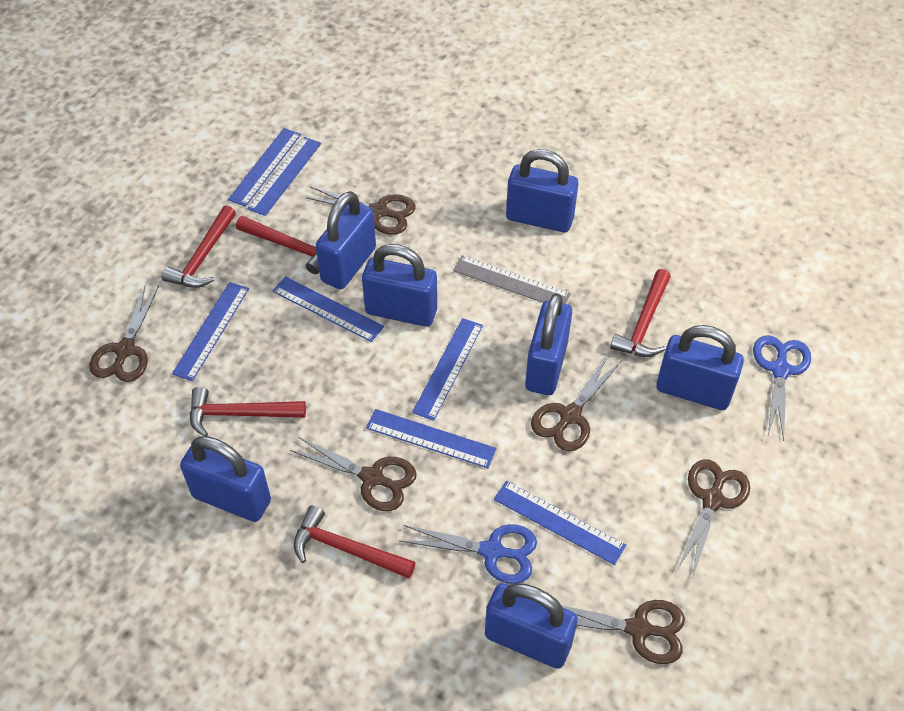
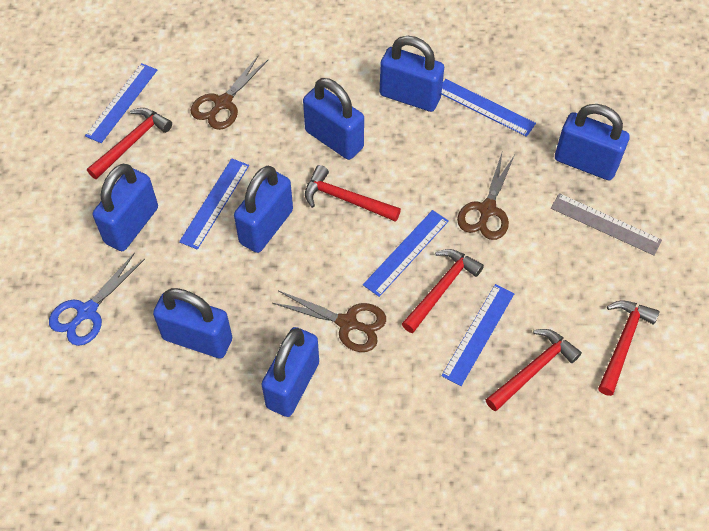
blue ruler: [172,282,249,381] [228,128,301,207] [247,137,321,216] [272,276,384,342] [366,409,497,468] [412,318,483,421] [494,481,626,565] = 7 -> [85,63,157,143] [179,158,249,250] [363,210,449,297] [441,79,536,137] [441,284,514,386] = 5
blue scissors: [400,524,537,584] [753,335,811,441] = 2 -> [49,252,145,346] = 1
brown scissors: [89,286,159,382] [290,437,417,511] [306,187,416,235] [531,354,622,451] [562,600,685,664] [677,459,750,576] = 6 -> [191,55,269,130] [273,291,386,352] [457,153,515,240] = 3

